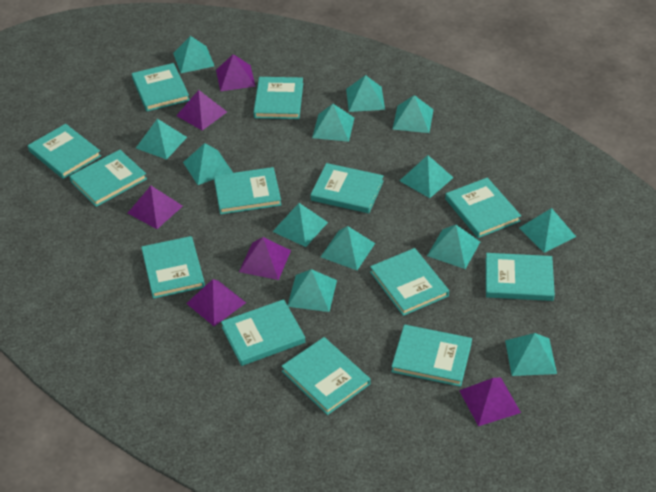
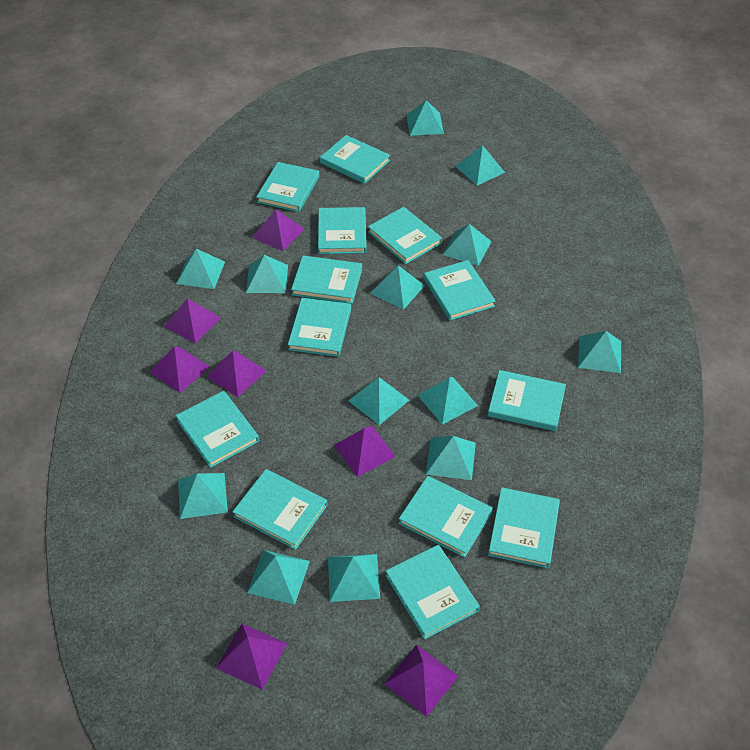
purple pyramid: [128,186,183,229] [176,90,227,131] [186,279,246,326] [216,54,256,91] [239,237,291,280] [459,377,521,426] = 6 -> [150,346,210,393] [164,298,221,344] [206,350,267,397] [216,624,287,690] [252,209,304,251] [334,426,396,477] [384,644,458,717] = 7

